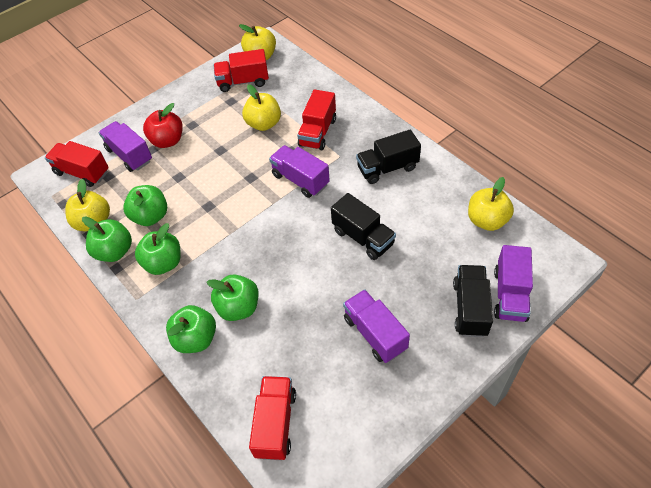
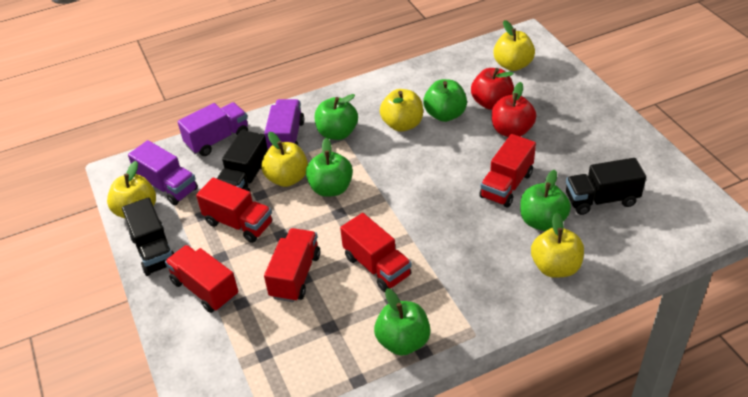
purple truck: [99,121,152,172] [269,145,330,198] [343,289,410,363] [494,245,533,322] = 4 -> [128,140,198,205] [178,102,248,156] [264,99,304,149] = 3
red apple: [143,103,183,148] = 1 -> [471,68,514,110] [492,82,536,137] = 2
red truck: [45,141,109,187] [214,49,269,92] [249,376,296,460] [297,89,336,150] = 4 -> [165,245,238,313] [196,178,273,243] [264,228,320,302] [340,213,412,292] [479,134,536,207] = 5
yellow apple: [65,179,110,231] [239,24,276,60] [242,84,281,131] [468,177,514,231] = 4 -> [107,161,156,219] [261,132,308,187] [380,89,423,132] [493,20,535,71] [531,212,584,278] = 5

